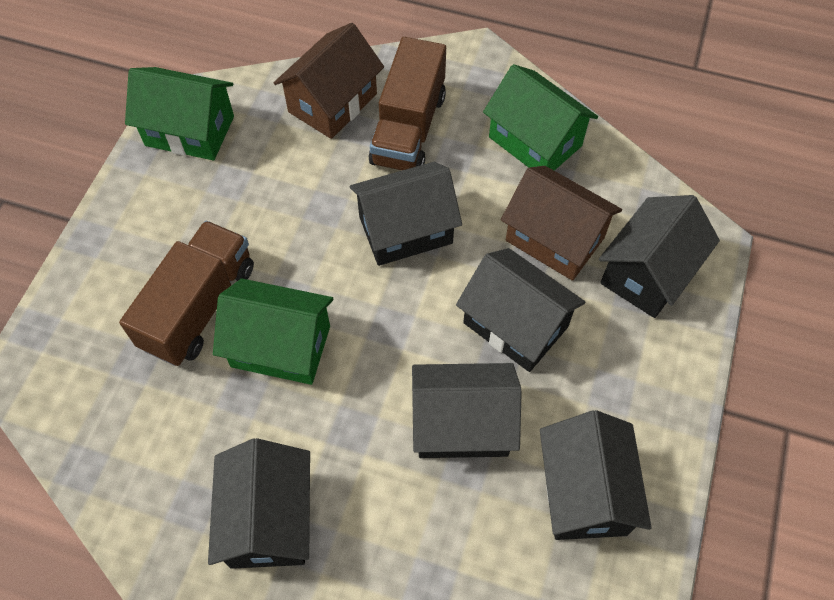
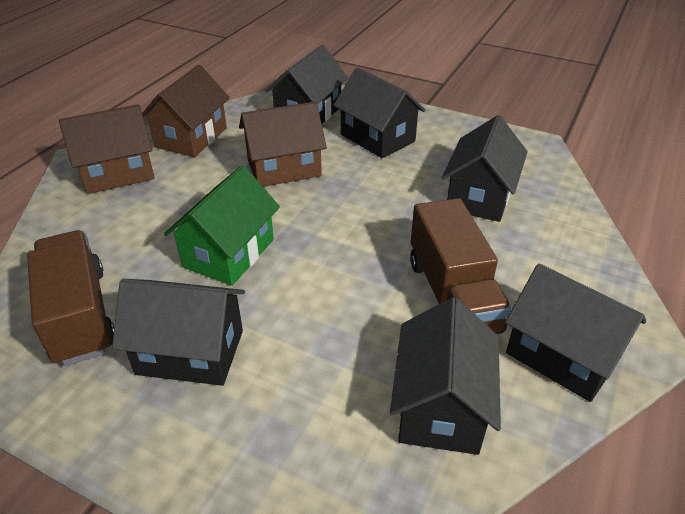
brown house: [274,23,384,139] [501,166,622,281] = 2 -> [59,104,155,194] [142,65,230,157] [239,102,327,187] = 3
green house: [125,67,234,160] [213,279,333,385] [483,64,598,171] = 3 -> [164,165,280,286] = 1

